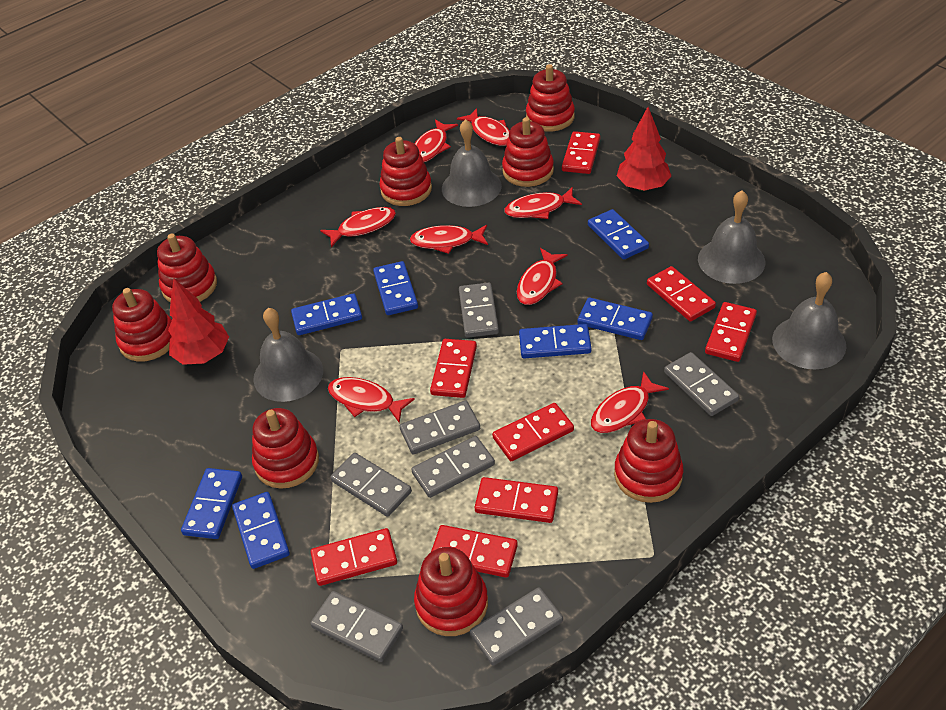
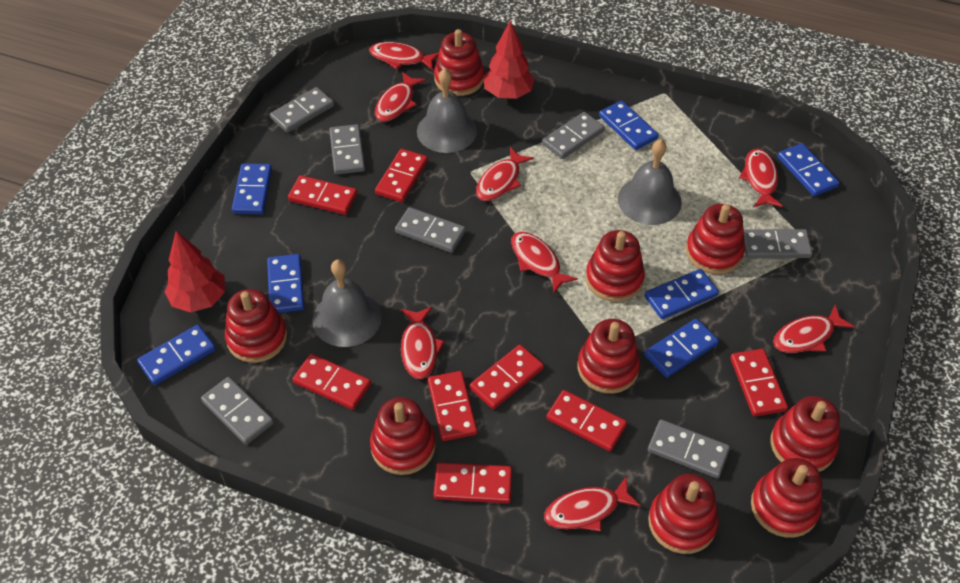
grey bell: [253,308,323,402] [442,119,502,207] [698,190,765,284] [772,272,846,369] = 4 -> [312,259,382,347] [417,69,477,153] [618,139,682,225] = 3
red stacking toy: [112,288,172,362] [157,234,217,303] [252,408,319,489] [379,137,432,206] [414,547,488,636] [502,117,554,187] [526,64,575,132] [614,419,683,503] = 8 -> [225,289,287,363] [370,397,436,475] [434,29,484,96] [578,319,640,394] [586,230,645,302] [648,474,719,554] [686,204,745,274] [751,458,822,538] [770,396,840,472] = 9

